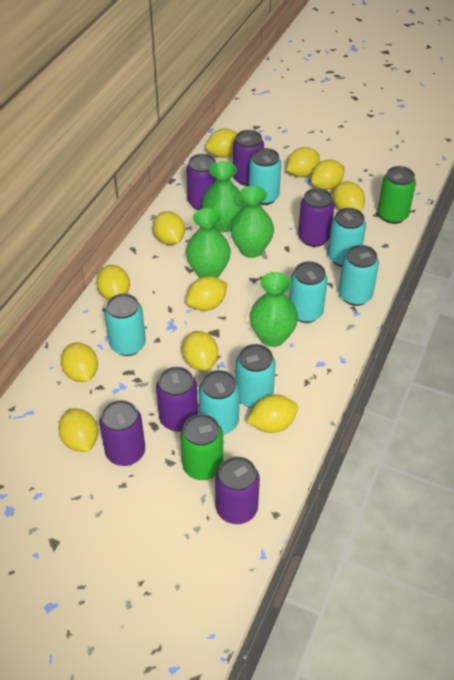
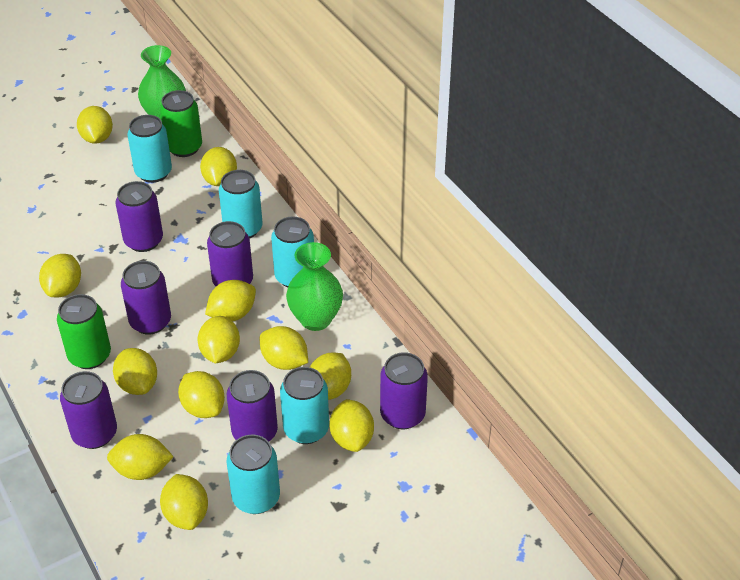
green vase: [186,208,231,278] [202,161,245,232] [230,186,274,258] [250,272,298,347] = 4 -> [138,45,186,119] [286,242,343,331] = 2
turquoise can: [104,293,146,356] [198,370,240,435] [235,344,276,408] [249,148,281,205] [289,261,328,323] [328,208,366,267] [339,245,379,306] = 7 -> [127,115,172,183] [219,170,262,239] [227,435,280,514] [271,216,314,287] [280,367,329,444] = 5
yellow lemon: [58,408,98,452] [61,343,98,382] [96,265,130,300] [153,211,185,245] [182,331,218,371] [186,276,228,311] [205,129,238,158] [247,394,298,433] [287,147,320,177] [311,160,345,190] [333,181,365,211] = 11 -> [39,254,81,297] [77,106,113,144] [107,434,174,480] [113,348,157,395] [160,474,208,530] [178,371,225,418] [197,316,240,363] [200,147,237,186] [205,280,256,321] [260,326,308,370] [310,353,351,400] [329,399,374,452] = 12

